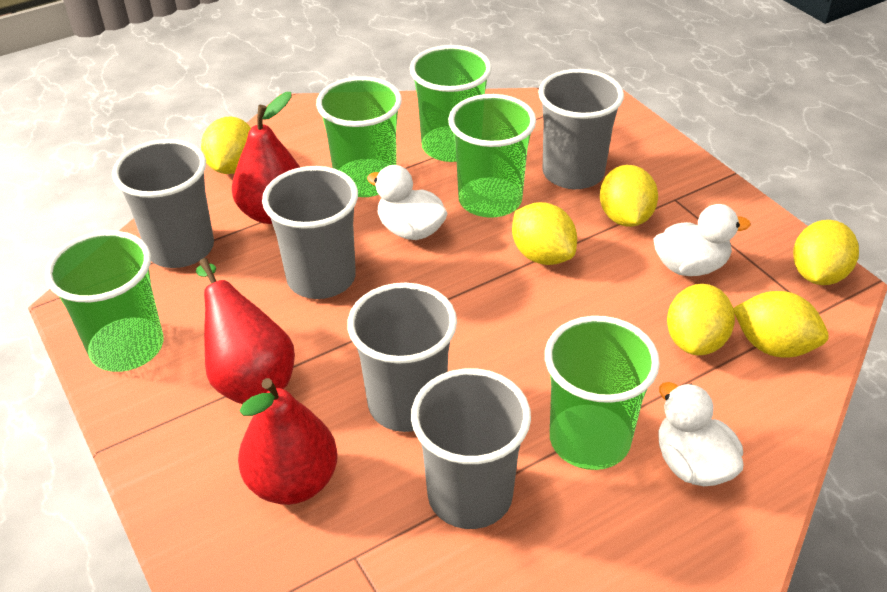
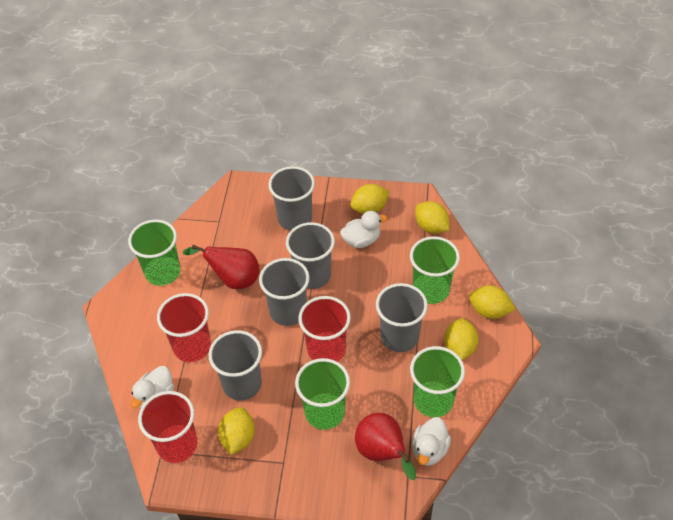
green cup: [45,231,163,372] [316,76,402,197] [410,45,492,162] [448,94,536,218] [545,316,660,470] = 5 -> [128,220,181,286] [295,358,350,430] [410,236,460,304] [410,346,465,417] = 4
red cup: none = 0 -> [138,391,198,463] [157,293,211,362] [298,296,351,362] = 3
red pear: [196,258,295,404] [232,92,300,224] [238,378,338,505] = 3 -> [183,245,260,289] [355,413,416,480] = 2
yellow lemon: [201,117,251,174] [512,202,577,265] [600,165,658,227] [667,284,735,355] [733,291,829,358] [793,220,859,285] = 6 -> [218,407,255,455] [350,184,390,214] [415,201,449,234] [444,318,479,360] [469,285,515,319] = 5

